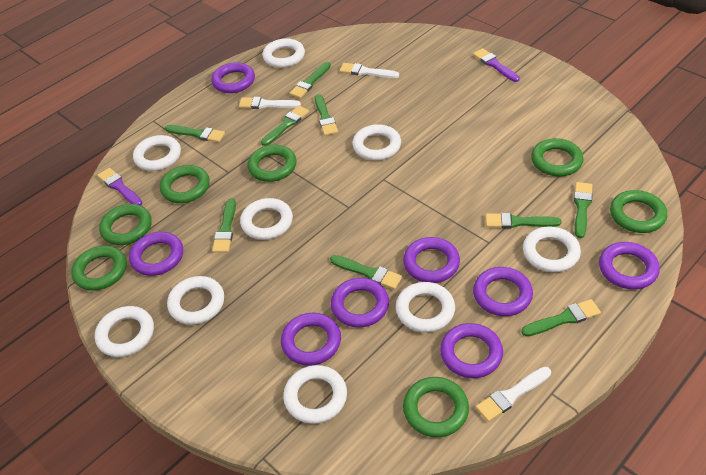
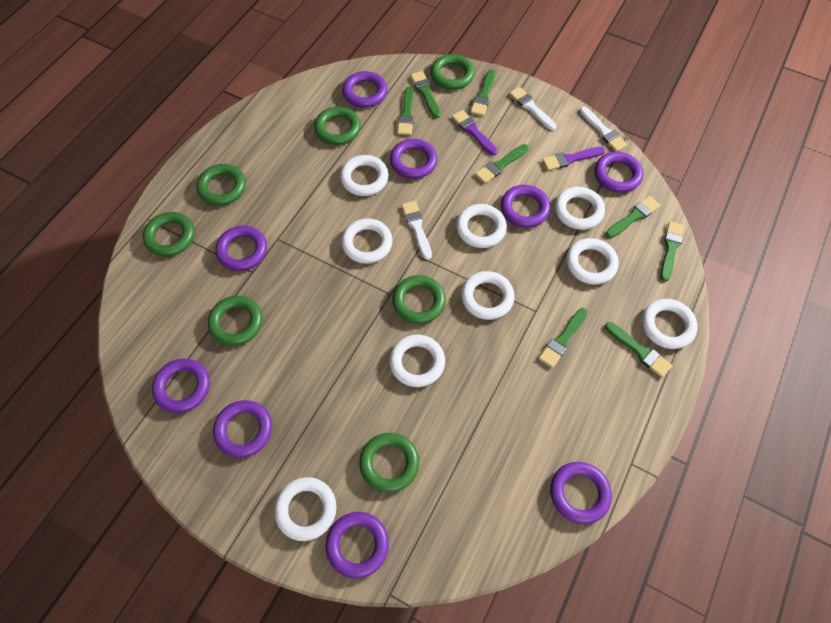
green brush: [165,125,225,142] [212,198,236,253] [261,106,309,146] [289,62,331,98] [315,94,338,136] [330,255,402,289] [486,213,561,228] [521,299,601,336] [574,182,593,238] = 9 -> [398,86,414,135] [411,71,441,118] [471,69,495,116] [475,144,529,183] [539,308,587,368] [605,196,660,238] [605,322,672,377] [660,221,685,282] = 8
purple ring: [129,232,183,276] [211,62,255,93] [281,313,341,366] [331,278,389,328] [403,237,460,283] [440,323,503,378] [473,267,533,316] [599,242,660,289] = 8 -> [152,359,210,413] [213,400,272,458] [215,225,267,271] [326,512,389,579] [342,71,387,108] [390,139,438,179] [501,185,551,228] [550,462,612,524] [595,152,643,193] = 9

